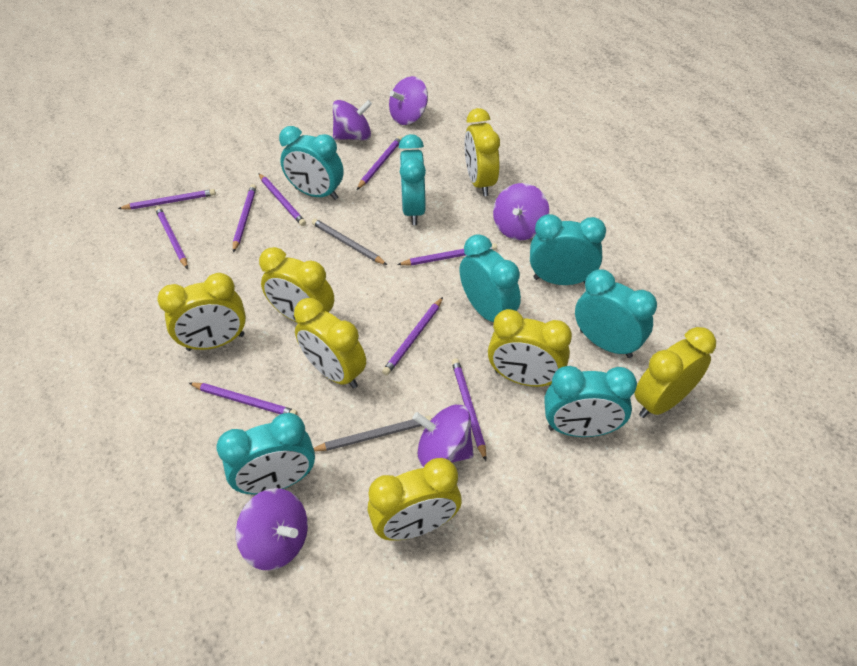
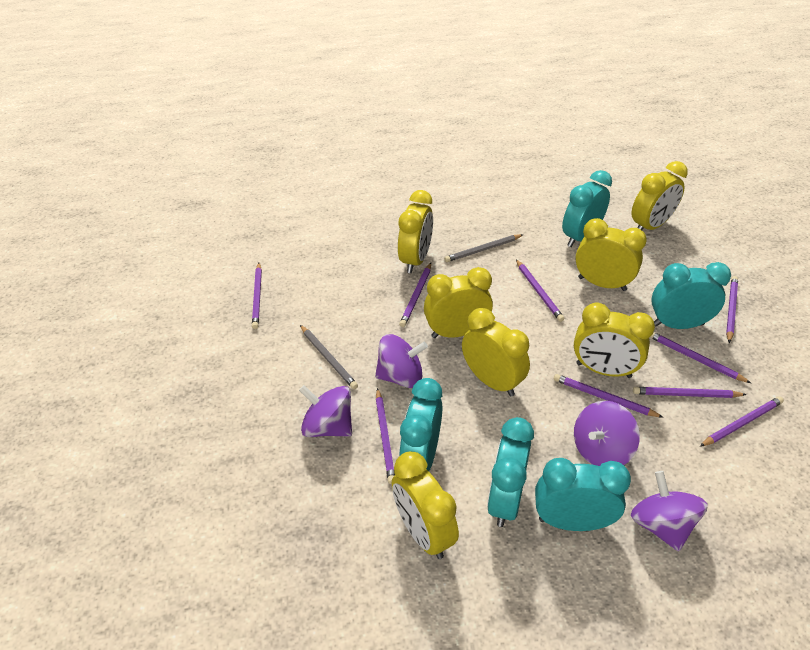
purple spinning top: [236,488,308,571] [333,100,372,140] [389,76,428,125] [412,405,474,467] [493,183,549,240] = 5 -> [299,385,352,437] [375,334,428,388] [574,401,640,466] [631,471,708,551] = 4
turquoise clock: [217,413,315,495] [279,126,344,200] [399,134,426,225] [459,234,521,322] [530,214,606,285] [544,366,637,437] [575,269,657,358] = 7 -> [399,378,442,471] [487,417,534,527] [535,458,631,531] [562,170,612,247] [651,262,731,329] = 5

